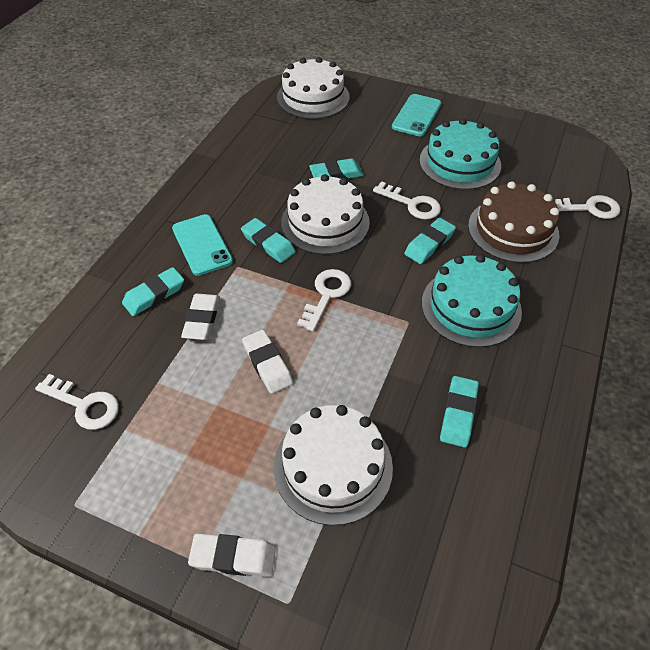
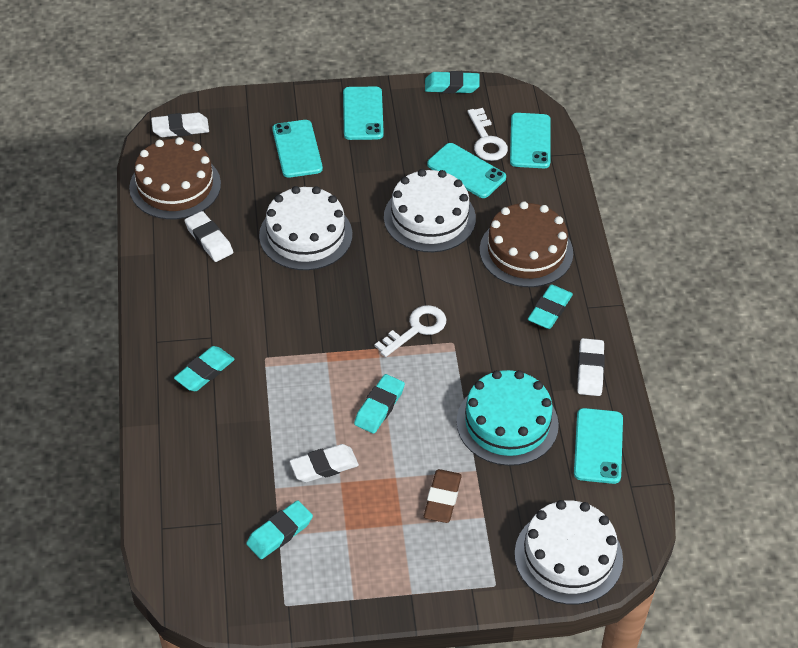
brown cake: [468,181,559,263] = 1 -> [129,137,221,219] [480,201,573,287] = 2
brown eraser: none = 0 -> [424,469,462,523] = 1
turquoise cake: [419,118,501,190] [422,254,522,347] = 2 -> [456,370,559,466] = 1
turquoise phone: [172,214,233,276] [392,94,441,136] = 2 -> [272,120,323,178] [343,87,384,140] [427,143,506,198] [510,113,551,168] [574,408,623,484] = 5
white eraser: [181,294,220,340] [188,534,276,577] [242,330,293,394] = 3 -> [151,113,209,137] [184,211,233,262] [290,444,359,482] [577,338,605,396] = 4
white key: [35,374,119,430] [297,269,351,332] [373,181,441,220] [555,195,620,219] = 4 -> [375,305,446,357] [467,108,508,161] = 2

